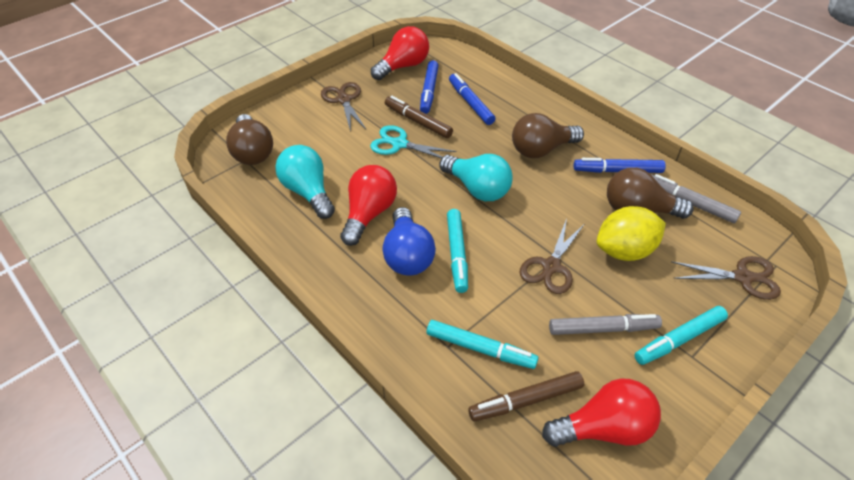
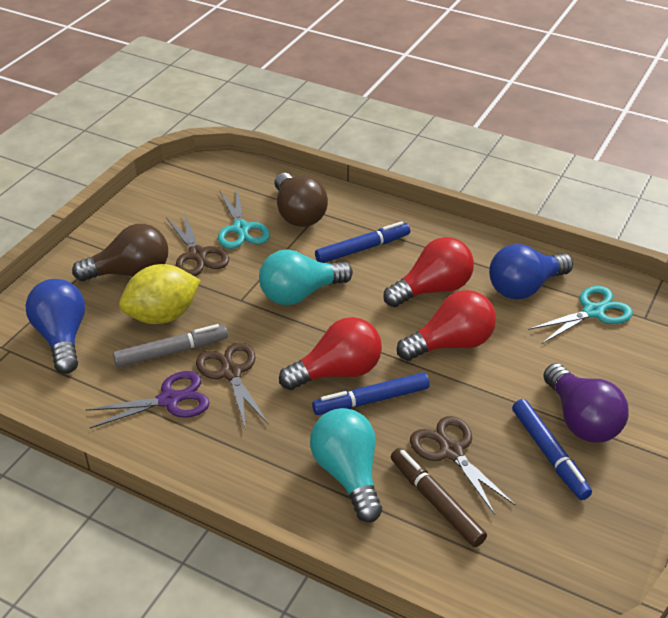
blue light bulb: [383,207,436,276] = 1 -> [25,279,85,374] [489,244,573,299] = 2
brown light bulb: [226,114,273,165] [512,113,584,158] [607,168,694,219] = 3 -> [72,224,168,281] [274,173,328,227] = 2
brown marker: [385,96,453,138] [468,371,584,421] = 2 -> [391,448,487,547] = 1
grey marker: [549,314,662,335] [651,174,741,223] = 2 -> [113,324,228,368] = 1
purple light bulb: none = 0 -> [543,363,629,443] = 1
purple scissors: none = 0 -> [85,371,210,428] = 1
turquoise marker: [427,320,538,369] [447,209,468,293] [634,306,728,365] = 3 -> none = 0
turquoise scissors: [370,125,457,158] = 1 -> [218,188,270,249] [528,286,633,344] = 2

